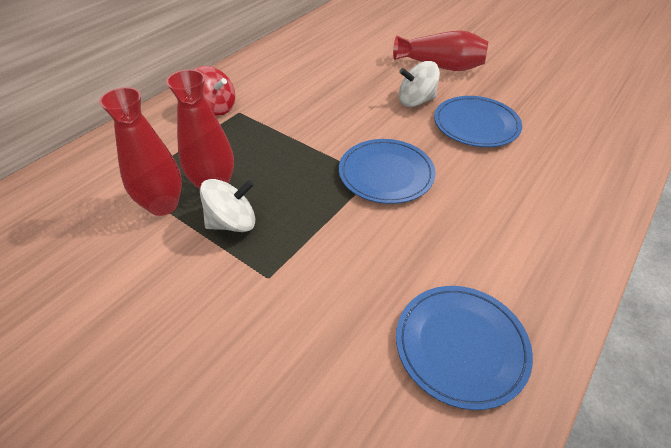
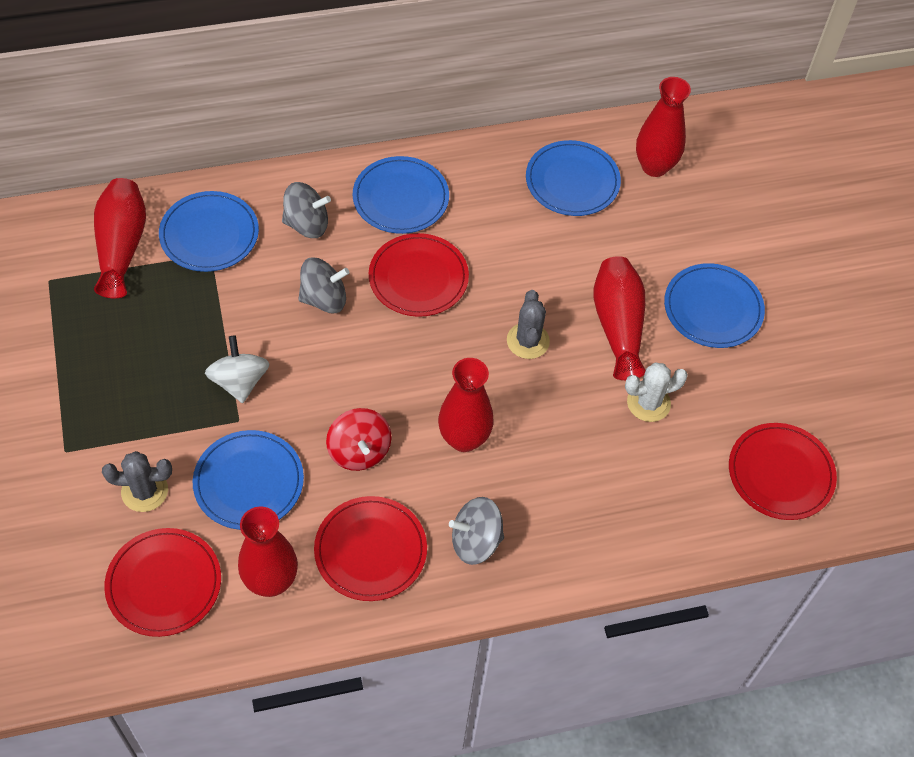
blue plate: [339,139,436,204] [396,286,533,410] [434,96,522,147] = 3 -> [159,191,259,272] [193,430,304,530] [353,156,449,234] [526,140,621,216] [664,263,765,348] = 5
grey cactus: none = 0 -> [102,451,172,512] [507,290,550,359] = 2
grey spinning top: none = 0 -> [282,182,331,238] [298,257,349,313] [449,497,504,565] = 3
red plate: none = 0 -> [104,528,221,637] [314,496,427,601] [369,233,469,317] [729,423,837,520] = 4
red vase: [99,87,182,216] [166,69,234,189] [393,31,488,71] = 3 -> [94,178,146,298] [238,507,298,597] [438,358,494,452] [593,256,646,380] [636,77,691,177] = 5
white cactus: none = 0 -> [625,362,688,422] = 1
white spinning top: [200,179,255,232] [399,61,440,107] = 2 -> [205,335,270,403] = 1

